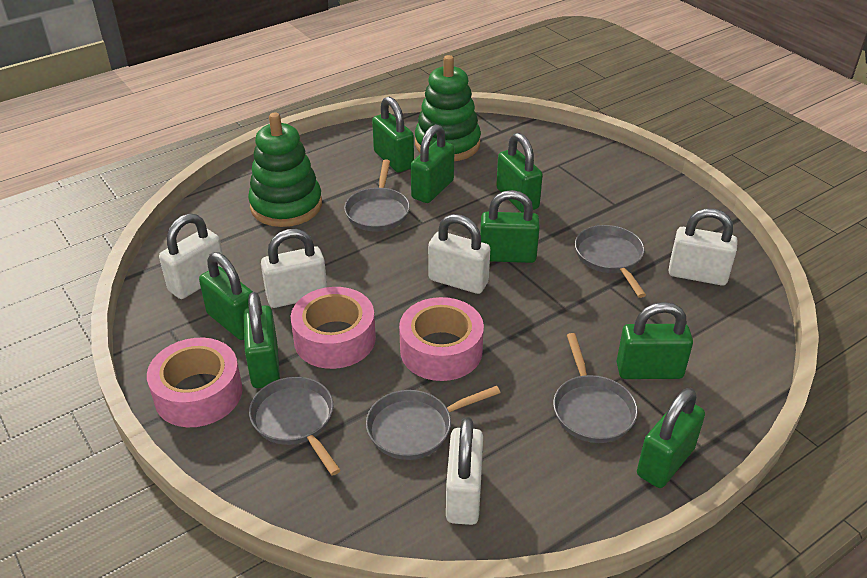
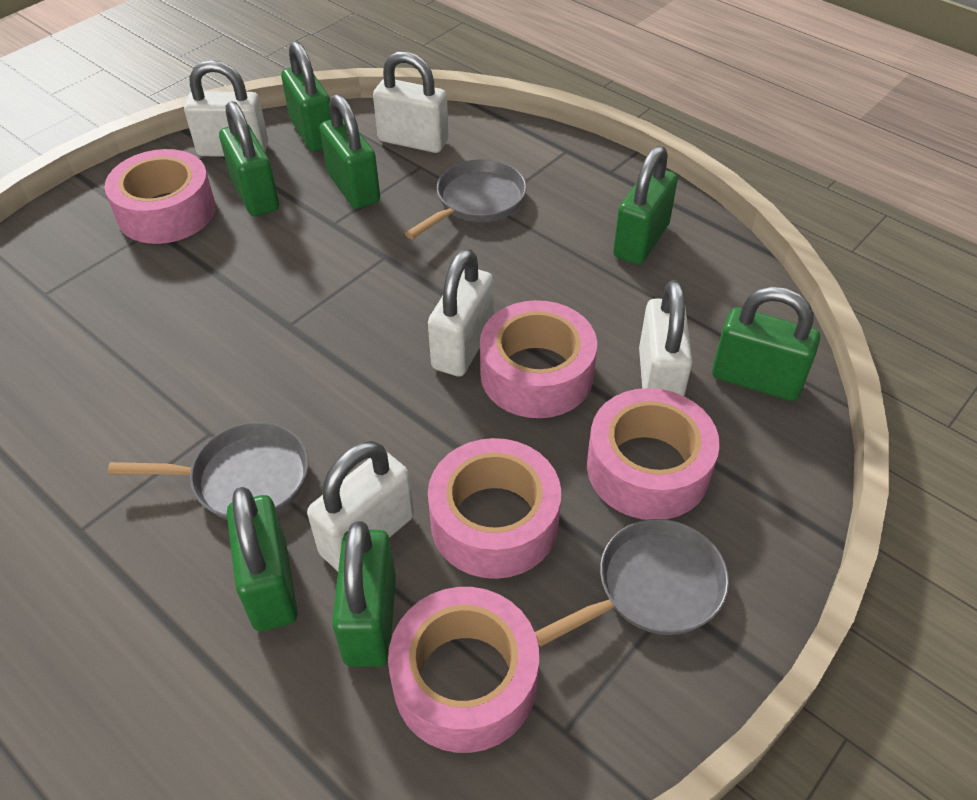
green padlock: [199,252,253,340] [243,292,280,388] [372,97,414,173] [411,124,455,203] [480,190,540,263] [496,133,543,213] [617,302,693,379] [637,388,705,488] = 8 -> [219,101,279,216] [227,487,298,631] [281,41,331,152] [320,94,380,209] [332,521,396,667] [613,146,678,265] [712,286,820,401] = 7
green stacking toy: [248,112,322,227] [415,55,481,161] = 2 -> none = 0
grey pan: [249,377,341,476] [344,159,410,231] [366,386,501,460] [553,333,638,443] [575,225,646,298] = 5 -> [108,422,308,520] [405,159,527,239] [535,519,729,646] = 3
pink tape: [147,338,242,427] [291,287,376,369] [399,297,484,381] = 3 -> [105,149,216,244] [388,587,539,753] [428,438,561,579] [480,300,597,418] [587,388,720,520] = 5

